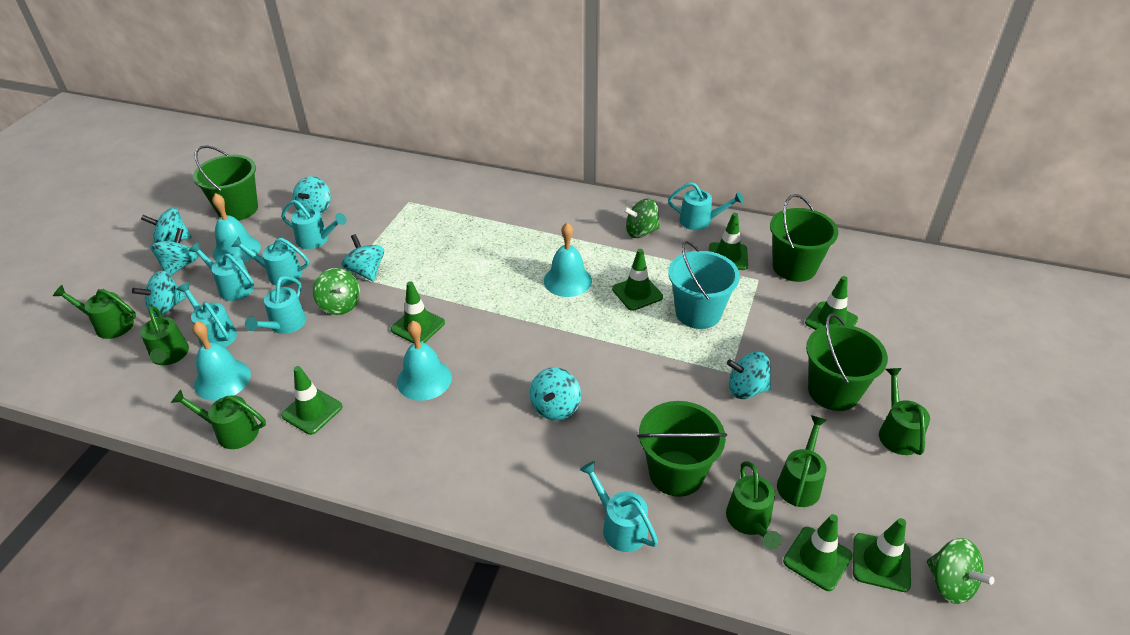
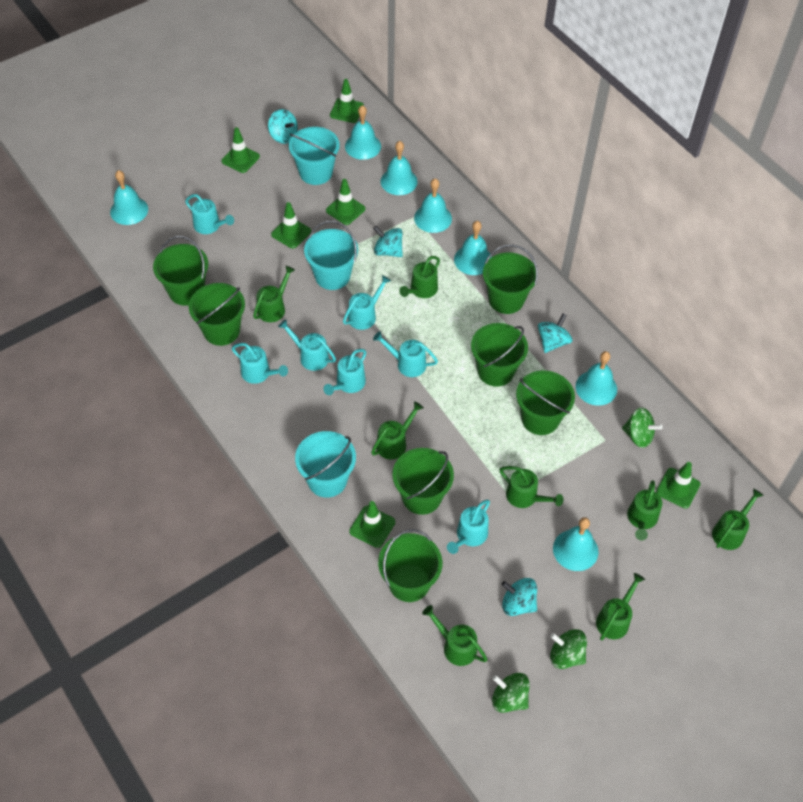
green bucket: [193,146,258,221] [637,401,727,497] [770,194,838,282] [806,313,888,411] = 4 -> [153,236,208,306] [189,283,245,346] [378,529,442,602] [392,448,454,515] [471,323,528,387] [483,245,538,314] [516,370,575,435] = 7
green traffic cone: [281,366,343,435] [391,281,445,343] [612,249,663,311] [709,213,748,270] [783,514,852,591] [805,276,858,330] [853,518,911,592] = 7 -> [222,127,260,173] [271,202,311,249] [326,179,365,225] [330,79,364,123] [349,501,395,548] [656,462,700,509] = 6
green watering can: [53,285,136,339] [140,306,189,365] [171,389,266,449] [726,461,782,549] [777,415,827,507] [879,368,930,455] = 6 -> [253,265,295,322] [371,401,424,459] [399,256,440,298] [422,605,488,666] [499,466,564,508] [596,573,645,641] [627,480,662,540] [712,488,764,550] = 8
turquoise bell: [192,321,251,401] [212,193,261,263] [397,321,452,401] [544,223,592,297] = 4 -> [110,170,148,225] [345,105,381,160] [381,141,418,195] [414,178,452,233] [454,221,492,275] [553,517,598,571] [576,351,617,406] = 7
turquoise bucket: [668,241,740,329] = 1 -> [289,127,340,185] [295,431,356,498] [304,221,358,290] = 3
turquoise spinning top: [132,270,186,317] [141,207,192,243] [150,228,198,276] [293,176,331,215] [342,234,384,282] [530,367,581,421] [727,352,771,399] = 7 -> [268,109,298,144] [373,226,403,257] [501,578,537,616] [538,313,572,353] = 4

